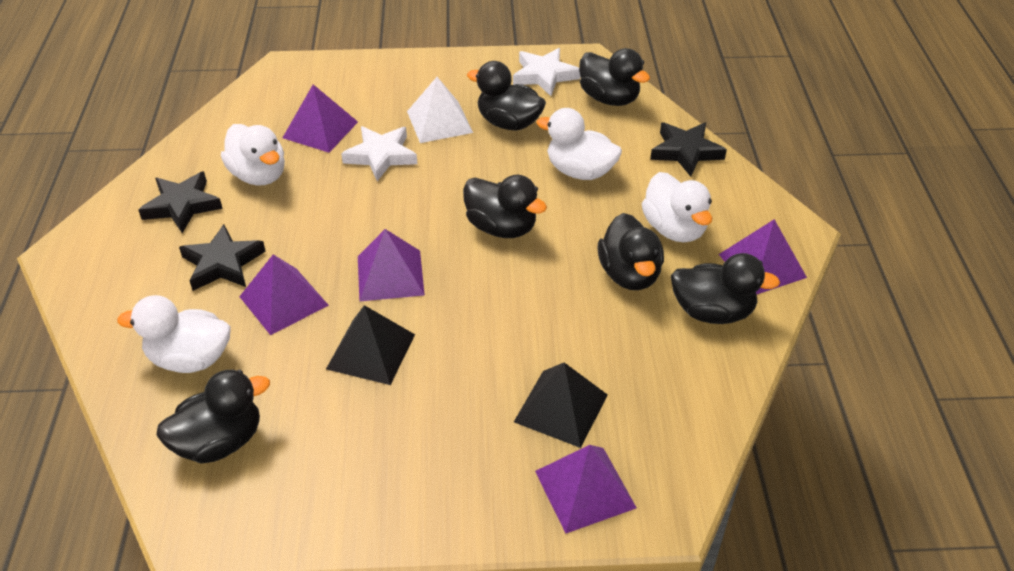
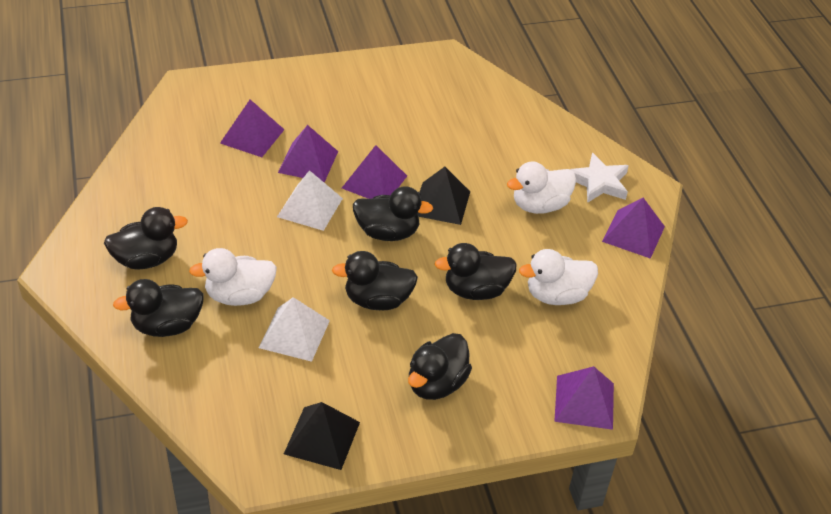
black star: [138,171,223,233] [179,224,266,291] [650,123,727,177] = 3 -> none = 0
white duck: [117,295,231,373] [221,124,285,186] [536,108,622,180] [642,172,712,243] = 4 -> [189,248,277,306] [507,162,576,214] [519,249,598,305] = 3
white pyramid: [407,77,473,143] = 1 -> [259,297,330,362] [277,170,343,231] = 2
white star: [341,126,417,181] [513,48,580,96] = 2 -> [570,153,629,203] = 1

